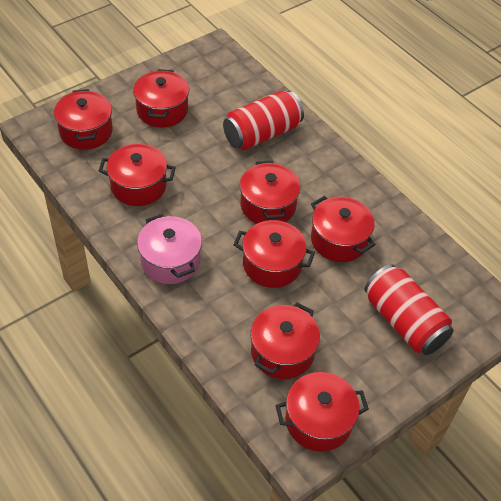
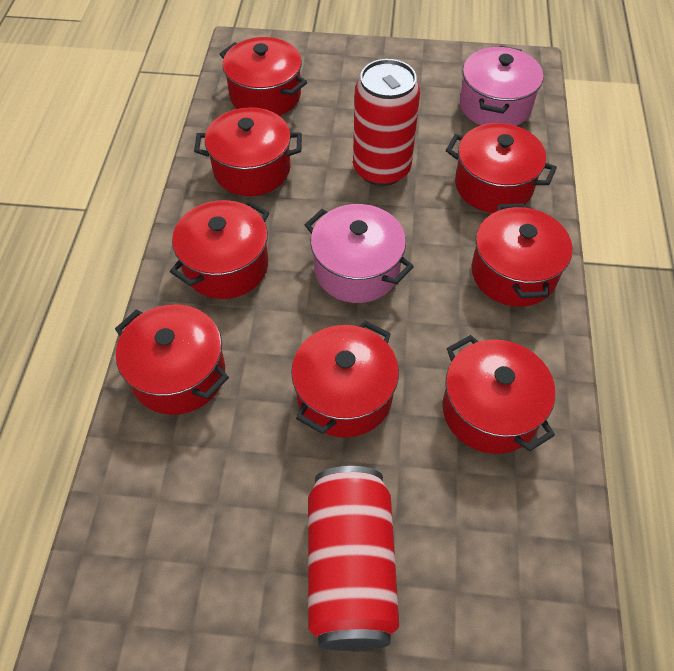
pink pot: [137,214,202,284] = 1 -> [305,204,414,303] [460,46,543,126] = 2

